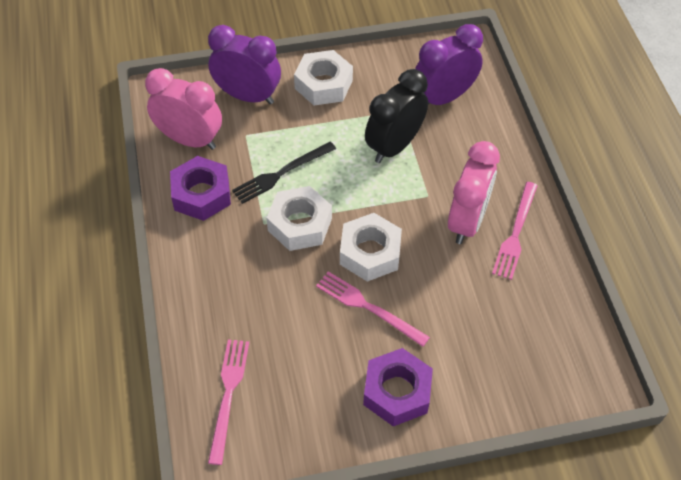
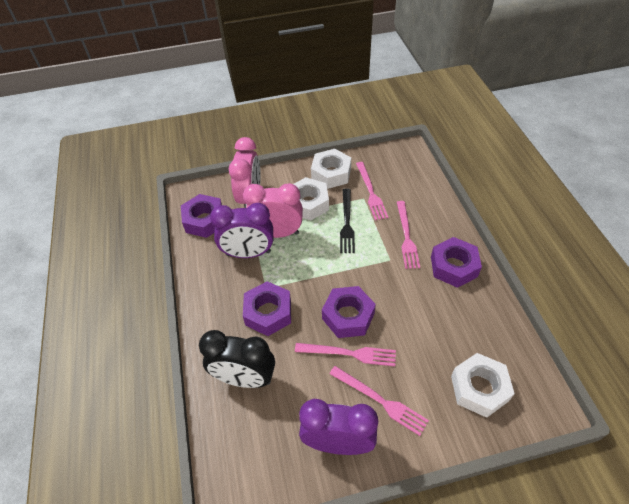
pink fork: [208,339,249,465] [316,271,430,347] [492,182,538,280] = 3 -> [295,343,396,366] [329,366,429,436] [356,162,388,220] [397,201,420,269] = 4
purple nut: [170,156,231,221] [363,348,433,427] = 2 -> [181,194,222,238] [243,281,291,336] [322,286,376,338] [431,237,482,288] = 4

